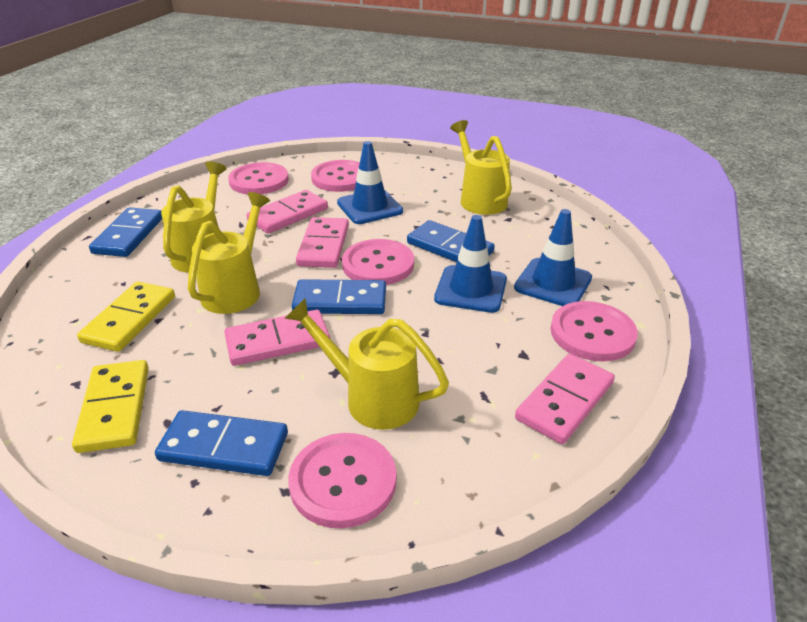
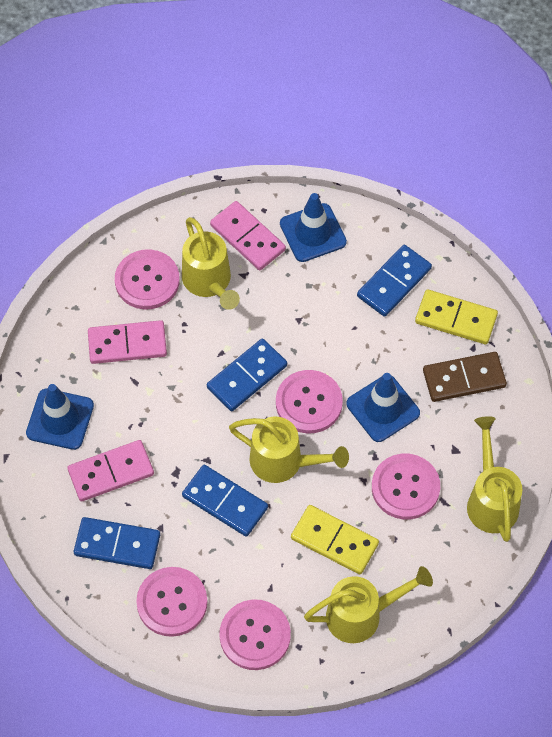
brown domino: none = 0 -> [423,352,507,402] = 1
pink domino: [224,310,330,366] [247,190,328,234] [296,217,349,268] [515,354,615,444] = 4 -> [67,440,154,502] [88,320,167,364] [210,201,286,270] = 3

